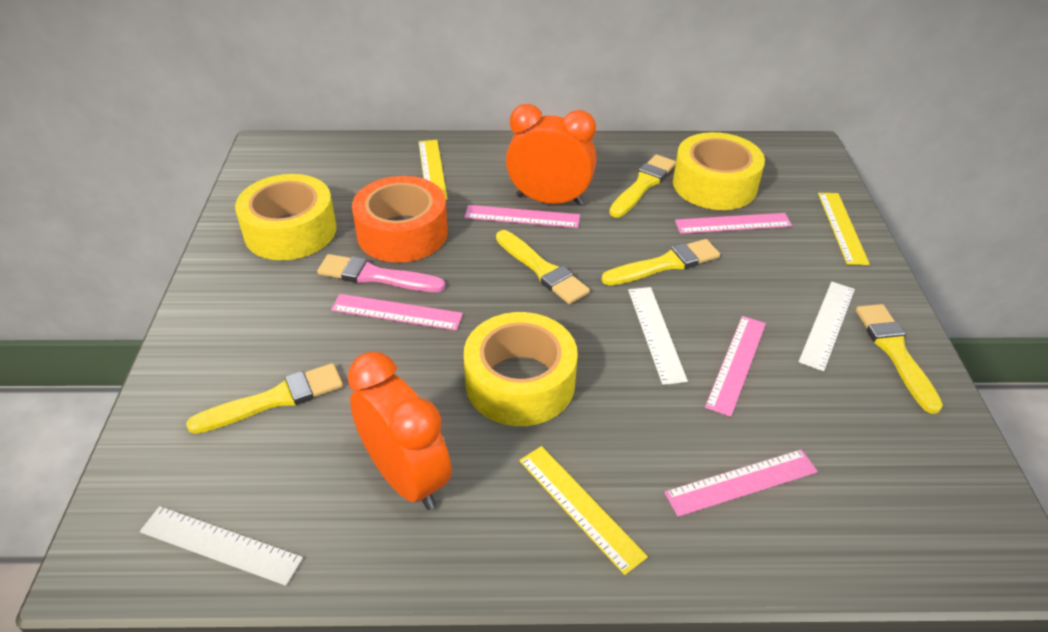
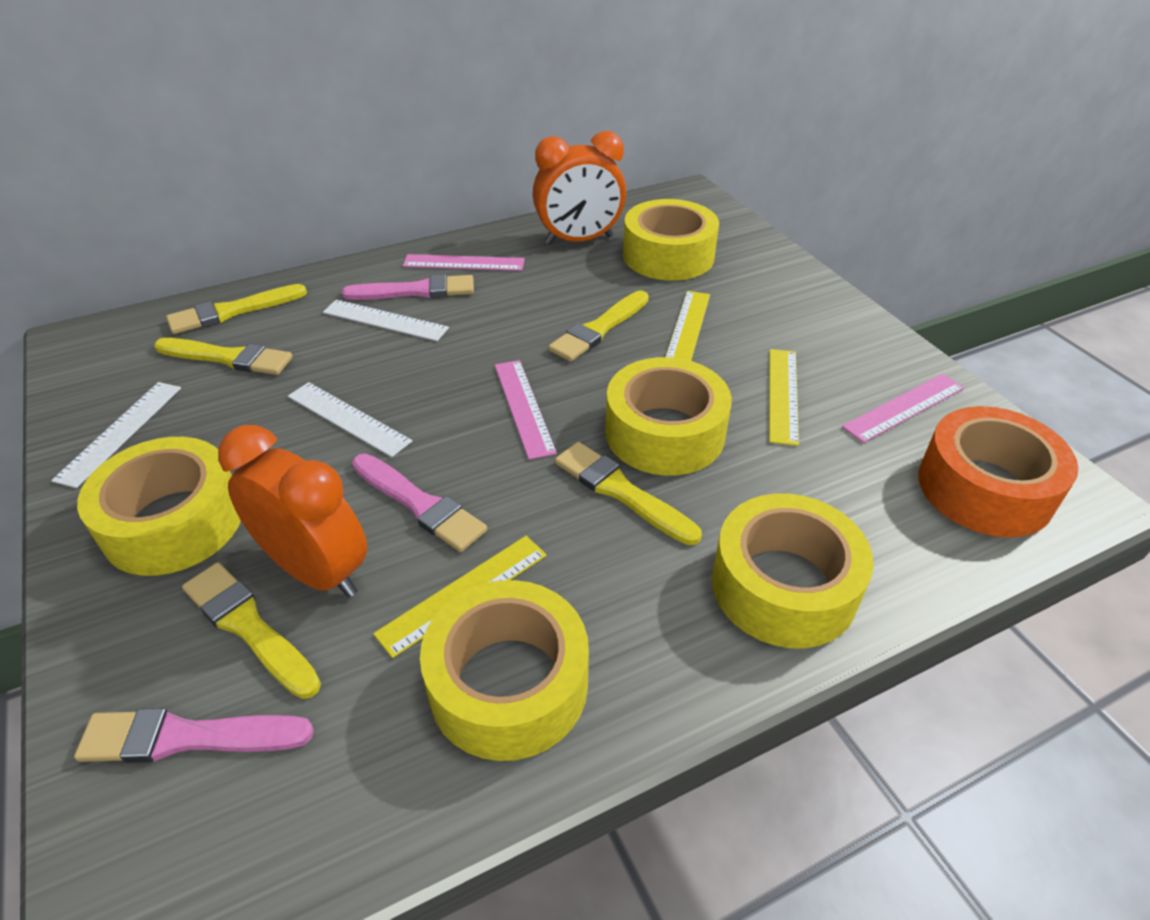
pink brush: [317,254,445,292] = 1 -> [74,708,314,763] [341,274,474,300] [352,454,487,552] = 3
pink ruler: [331,294,463,330] [465,205,580,228] [664,449,818,517] [675,213,792,234] [705,316,766,417] = 5 -> [403,254,525,271] [495,360,557,460] [842,374,964,443] = 3
yellow tape: [235,174,337,260] [464,312,578,426] [673,132,765,210] = 3 -> [77,437,241,576] [420,580,589,761] [605,357,732,476] [623,199,719,281] [712,494,874,648] = 5

